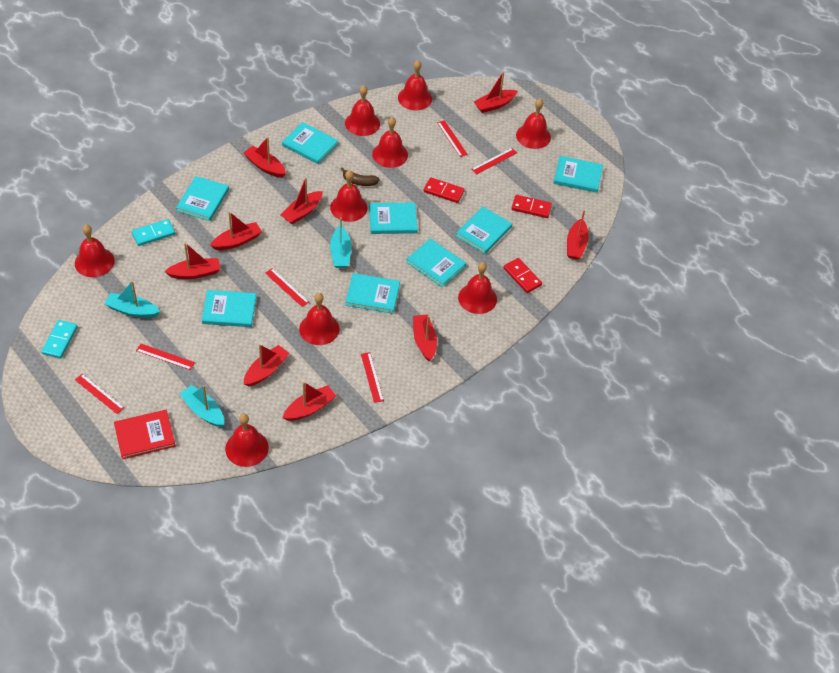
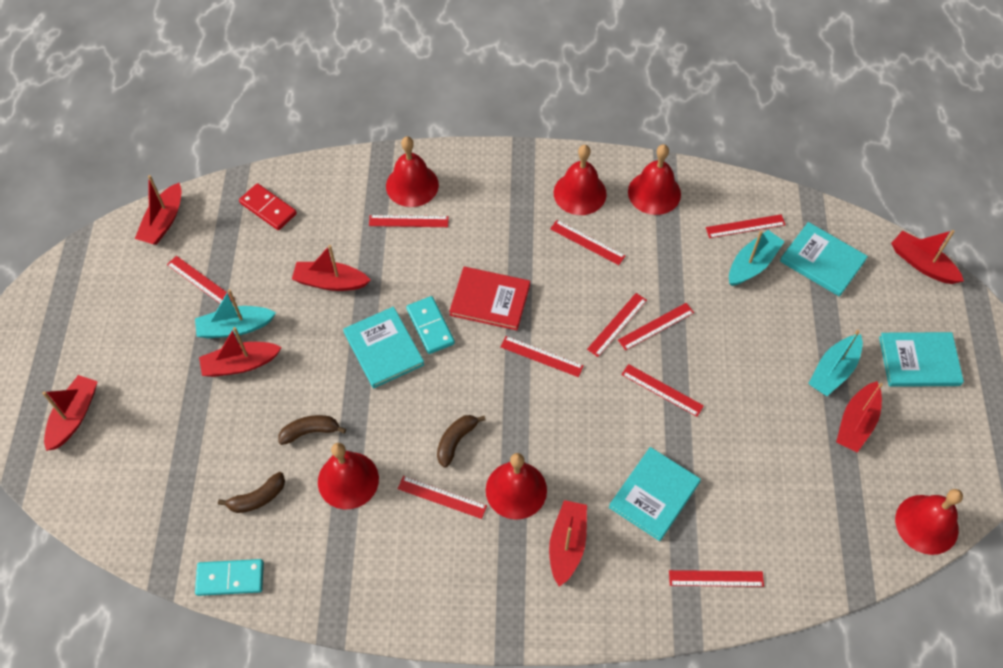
brown banana: [340,168,380,186] = 1 -> [218,472,285,513] [278,415,346,445] [437,415,485,468] = 3
red bell: [75,225,114,277] [225,414,269,467] [299,293,339,345] [330,170,368,222] [345,85,380,136] [372,117,408,168] [398,60,432,110] [458,262,497,314] [516,99,551,149] = 9 -> [318,443,379,509] [386,136,439,207] [486,453,547,520] [554,145,607,215] [628,144,681,215] [895,489,963,555] = 6
red boat: [164,243,220,279] [210,212,262,250] [244,137,286,178] [244,344,289,387] [281,177,323,224] [282,382,336,421] [413,314,437,361] [474,71,517,113] [567,210,589,260] = 9 -> [42,375,98,451] [135,175,181,245] [199,327,282,377] [292,245,371,291] [549,500,587,587] [836,381,883,453] [891,230,964,284] = 7
red domino: [424,177,465,203] [503,258,542,293] [512,195,552,218] = 3 -> [239,183,297,230] = 1
red ruler: [75,374,125,414] [136,344,195,370] [265,268,309,307] [361,352,384,403] [437,120,468,157] [472,148,517,174] = 6 -> [167,256,232,304] [369,215,449,227] [398,476,487,519] [500,336,584,377] [550,220,625,265] [587,293,647,357] [618,303,694,351] [622,364,704,417] [669,570,764,587] [706,214,786,238] = 10
turquoise book: [176,176,229,221] [202,290,256,327] [282,122,338,164] [345,273,400,314] [369,202,418,234] [406,238,466,288] [456,206,512,254] [553,156,603,193] = 8 -> [343,306,424,388] [609,447,701,541] [780,222,868,297] [879,332,964,387] = 4

